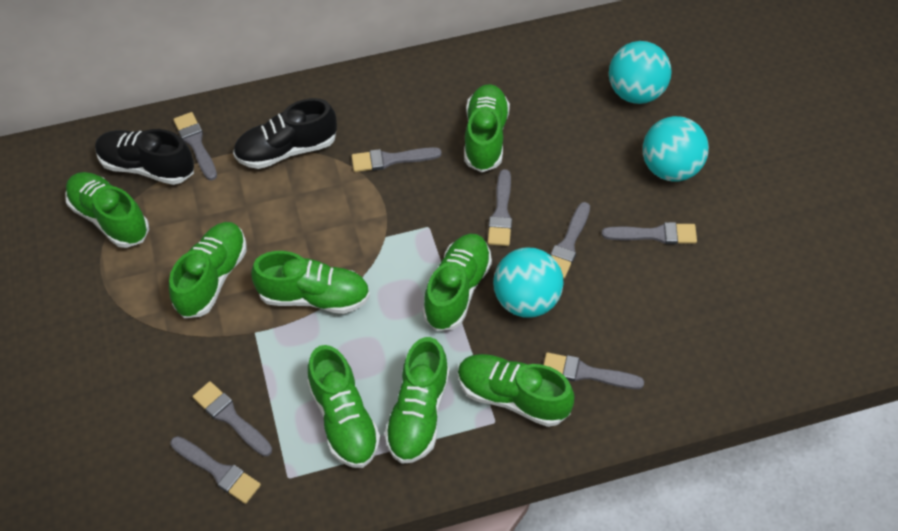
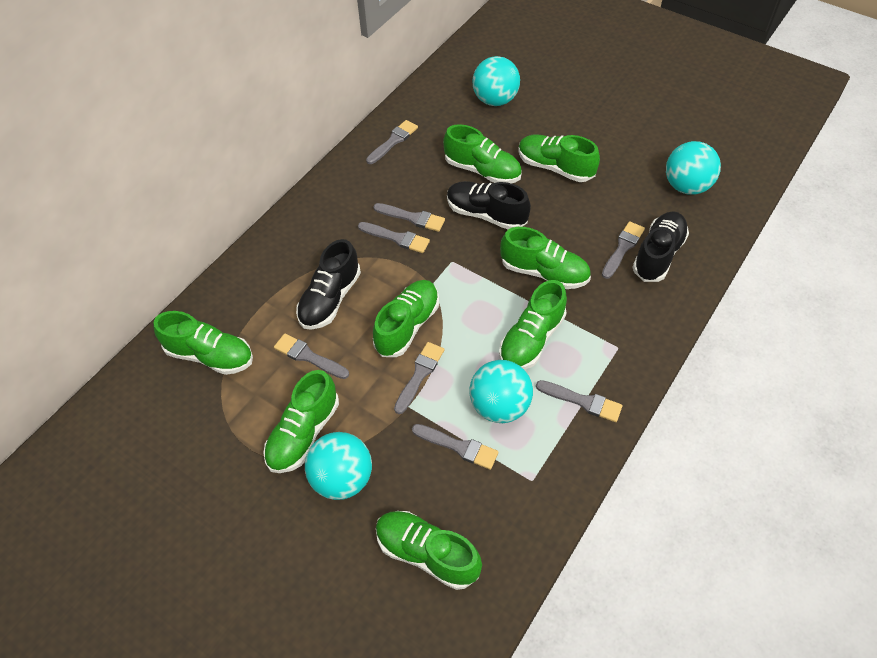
black shoe: [95,129,194,185] [233,98,337,169] = 2 -> [296,239,361,330] [447,181,531,229] [632,211,689,282] = 3
turquoise ball: [493,247,563,318] [609,41,672,104] [643,116,709,182] = 3 -> [305,432,372,500] [470,360,533,423] [472,56,520,106] [666,141,721,195] = 4

